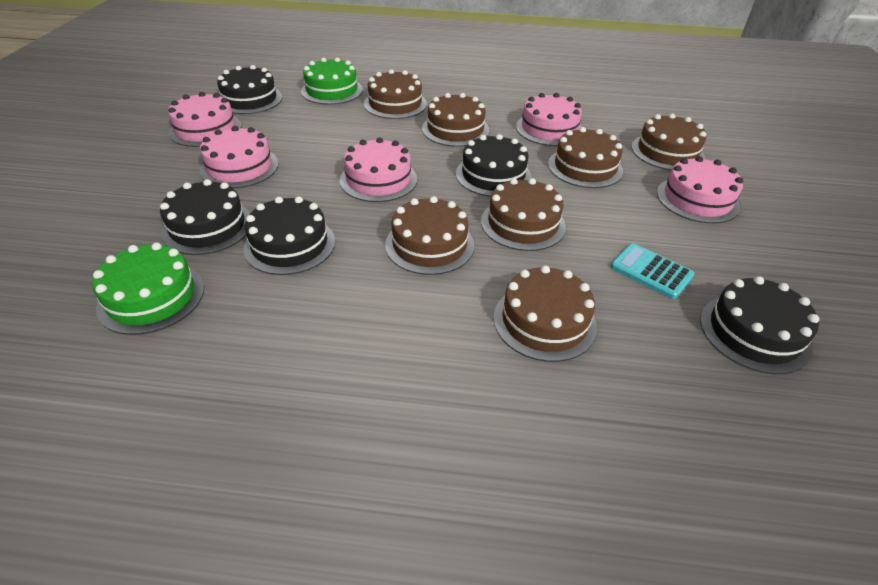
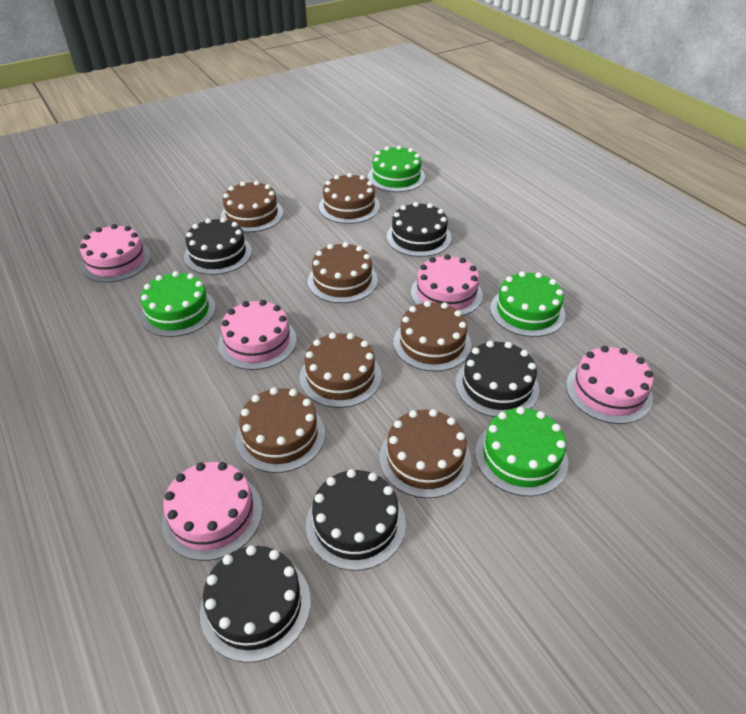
green cake: [92,242,204,335] [301,58,363,104] = 2 -> [140,271,216,337] [368,145,425,192] [475,407,568,496] [490,271,565,337] = 4
turquoise calculator: [610,243,694,299] = 1 -> none = 0

